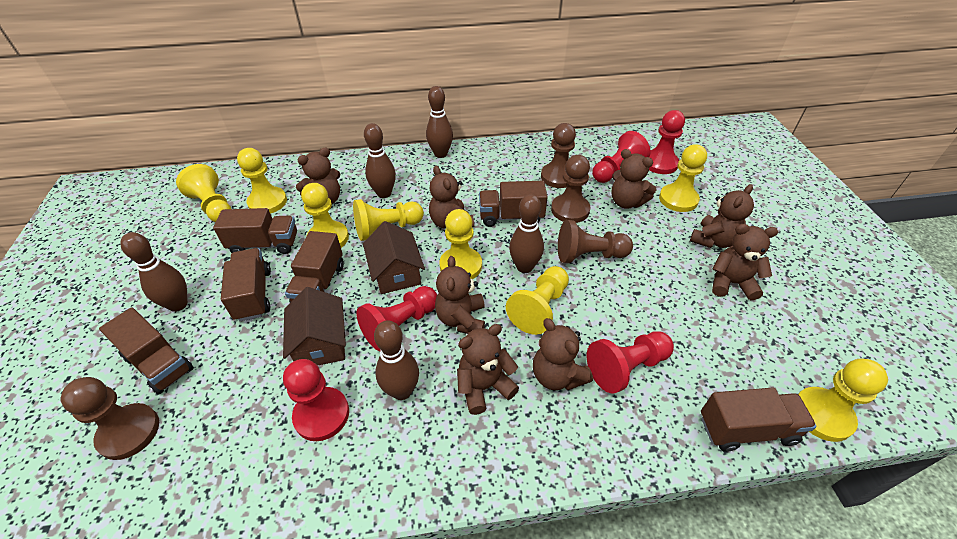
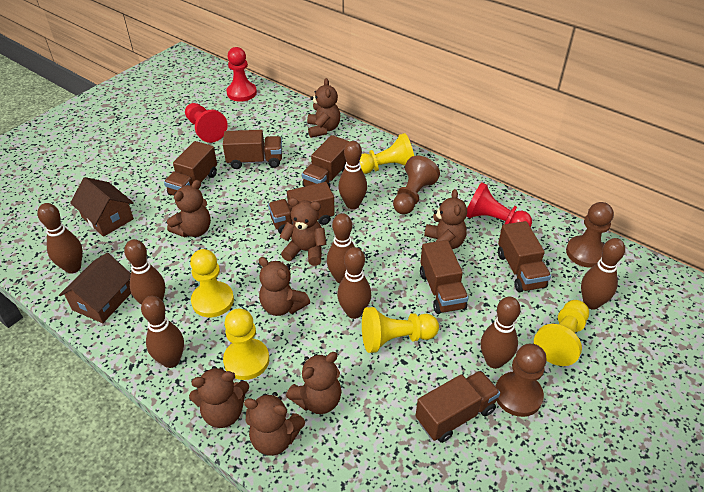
brown bowling pin: [120,232,188,312] [364,123,396,198] [374,320,419,400] [426,86,453,158] [509,194,544,273] = 5 -> [38,203,83,274] [124,239,165,305] [141,296,184,368] [327,213,355,284] [337,247,371,319] [338,141,367,209] [481,297,521,369] [581,238,625,310] = 8
brown pawn: [61,377,159,460] [541,123,576,188] [551,155,590,223] [558,220,633,263] = 4 -> [393,156,440,214] [496,344,547,417] [566,202,614,268] = 3
brown truck: [99,307,194,394] [213,208,297,254] [221,248,271,321] [285,231,344,303] [479,181,548,227] [701,388,817,452] = 6 -> [164,141,217,196] [223,130,282,169] [268,182,335,234] [302,135,350,188] [415,370,500,443] [420,240,469,314] [498,221,551,292] = 7
red pawn: [283,359,349,441] [356,286,437,351] [587,331,674,394] [592,131,651,183] [649,110,685,174] = 5 -> [185,103,228,143] [226,47,257,102] [466,182,532,227] = 3
yellow pawn: [176,164,231,222] [237,148,287,214] [301,183,349,248] [353,199,424,241] [439,209,482,279] [506,266,569,335] [659,145,707,212] [798,359,888,442] = 8 -> [190,249,234,318] [223,308,269,380] [360,133,414,174] [362,307,439,353] [534,300,589,366] = 5

